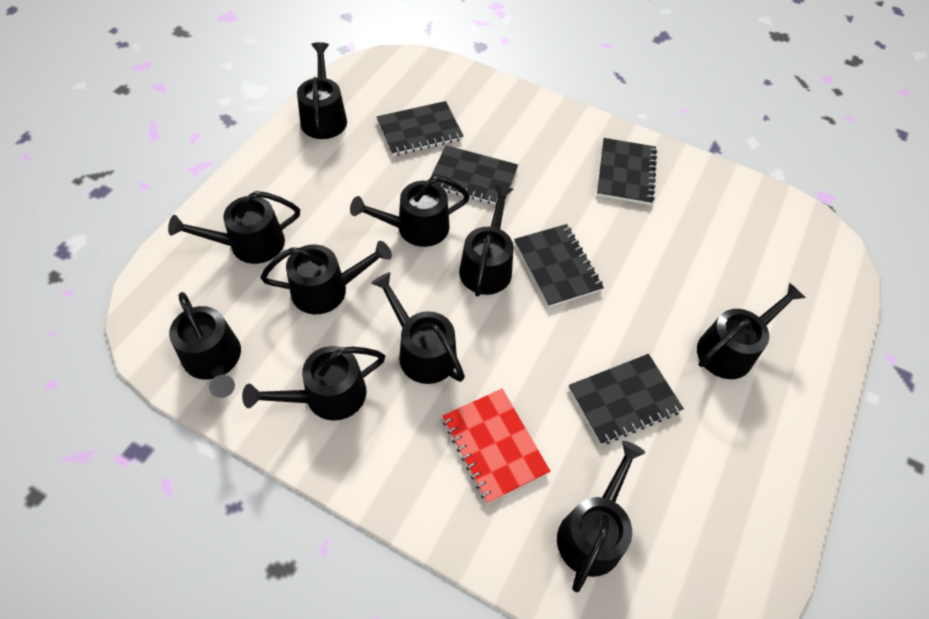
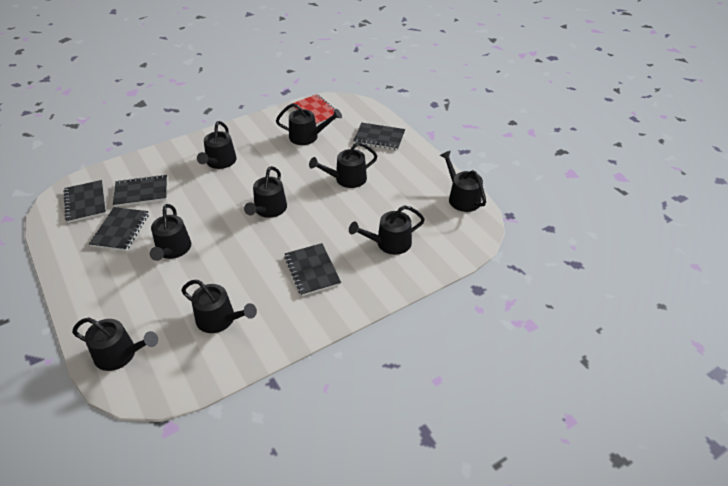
black watering can: [168,191,300,264] [169,292,241,398] [242,346,385,421] [260,241,392,314] [297,42,347,139] [350,176,470,247] [371,272,465,384] [459,185,513,297] [557,441,645,592] [697,283,806,379] = 10 -> [72,317,158,371] [150,204,191,261] [182,280,257,333] [197,121,237,169] [244,166,287,218] [276,103,342,145] [309,142,377,188] [349,205,425,255] [440,151,486,212] = 9

